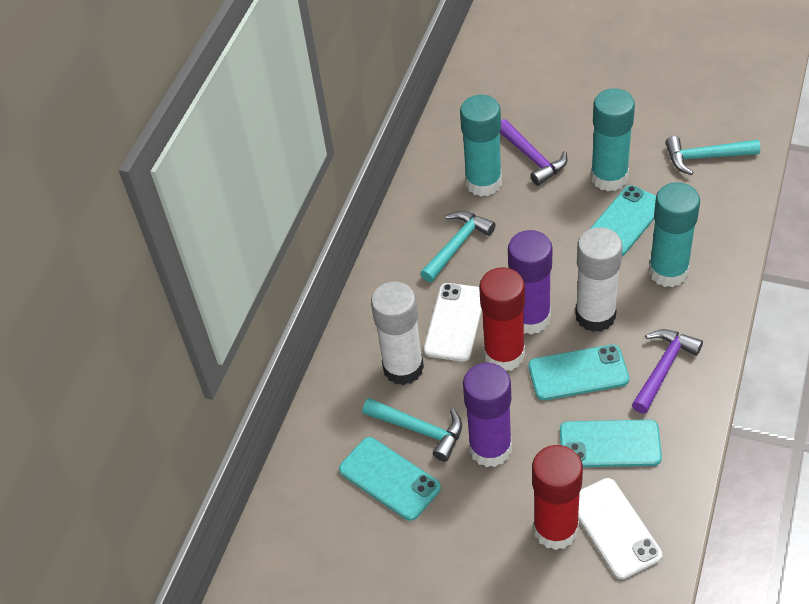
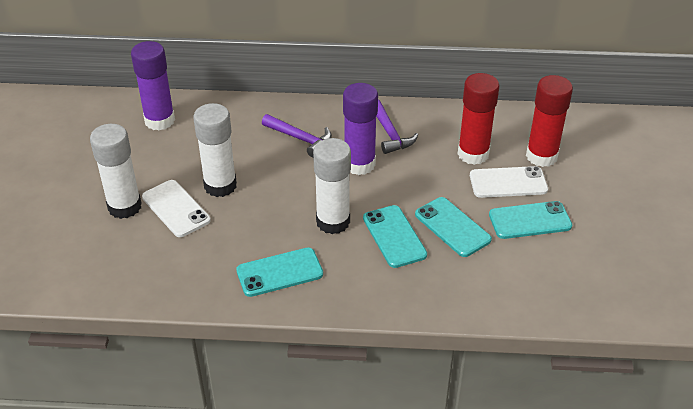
turquoise glue stick: [460,95,502,196] [591,88,635,191] [649,182,700,287] = 3 -> none = 0
turquoise hammer: [363,398,462,462] [420,211,496,282] [665,136,760,175] = 3 -> none = 0
white glue stick: [371,282,424,385] [575,227,622,332] = 2 -> [90,124,142,219] [193,103,237,197] [313,138,351,234] = 3

